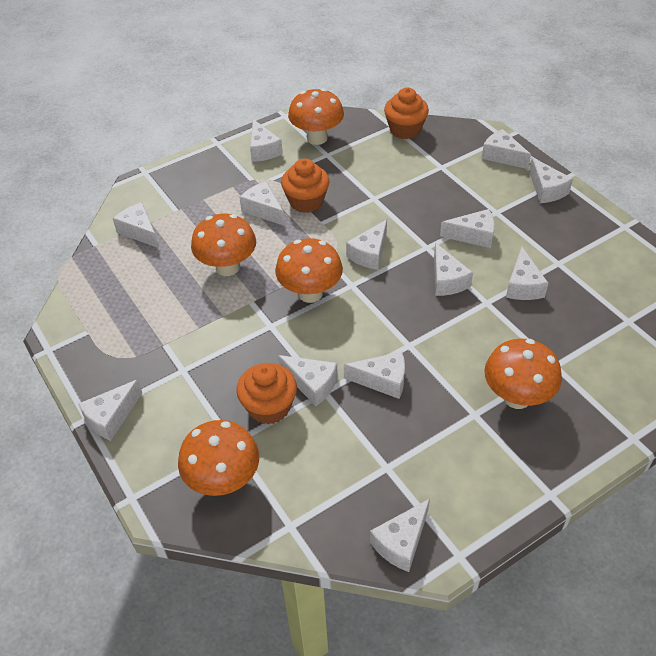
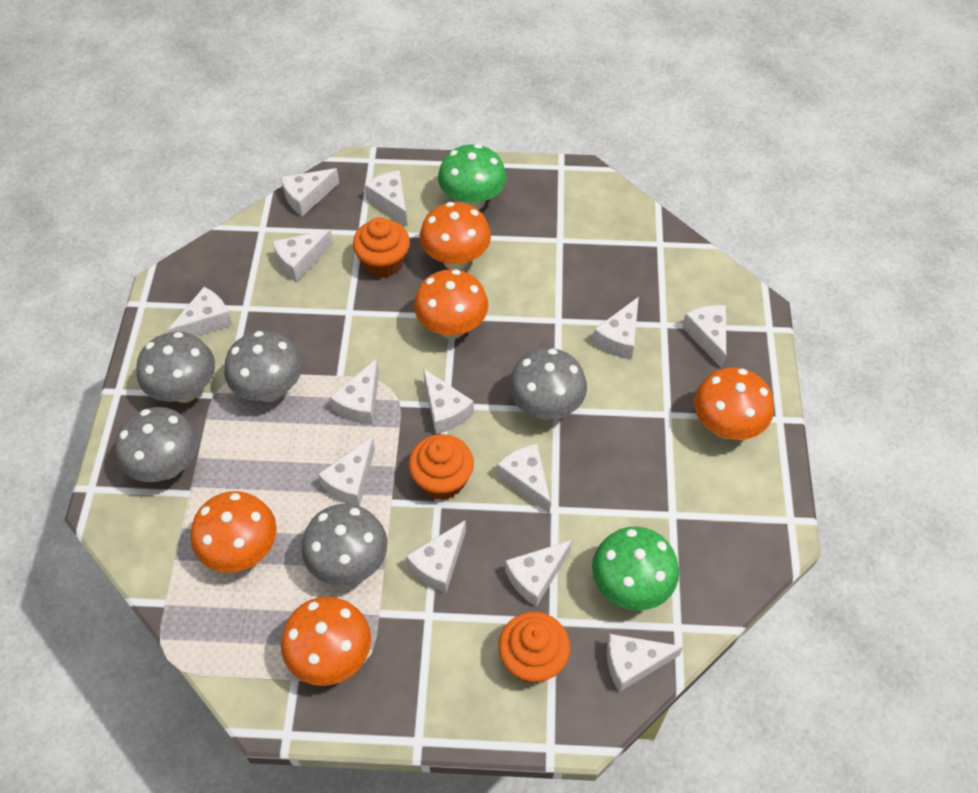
green mushroom: none = 0 -> [438,144,507,210] [592,527,679,610] = 2
grey mushroom: none = 0 -> [115,407,198,482] [136,332,215,403] [224,331,302,402] [301,504,387,586] [509,348,587,420] = 5

